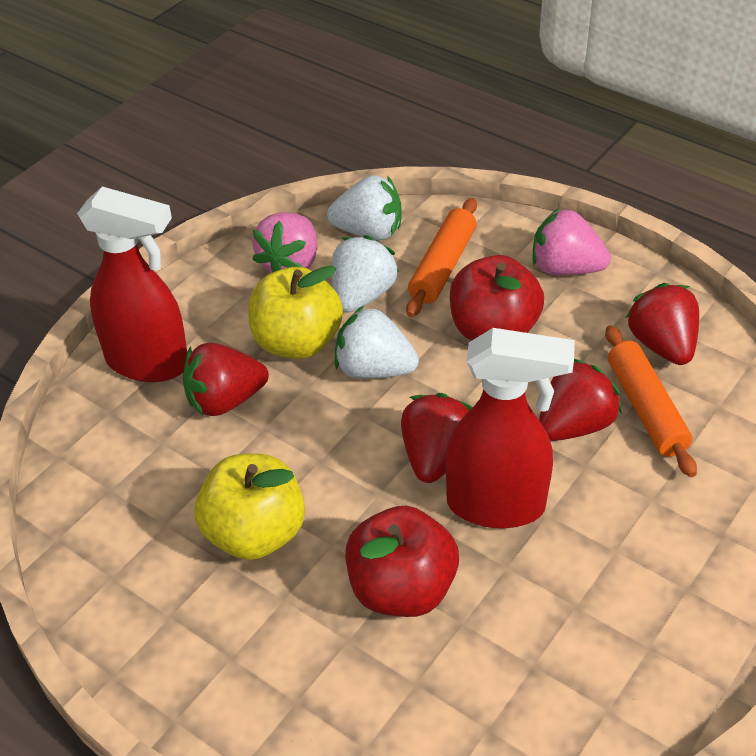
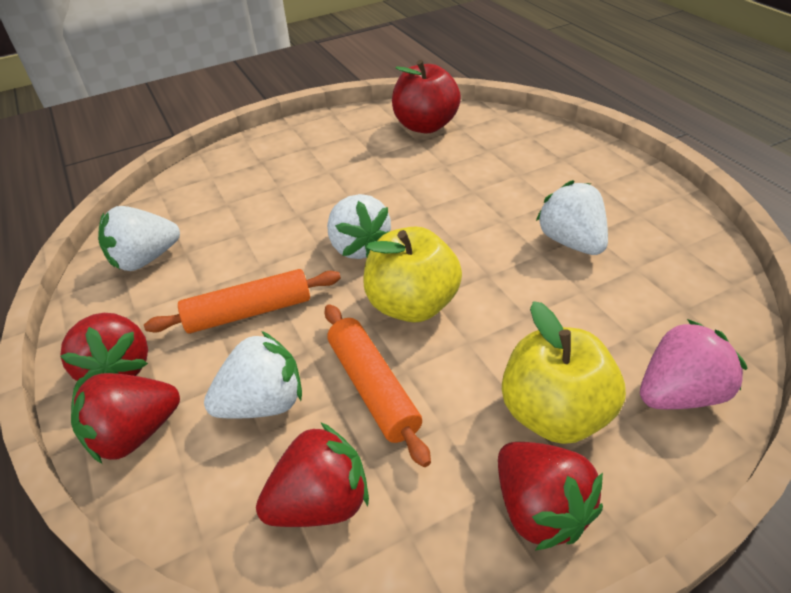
pink strawberry: [252,212,317,273] [532,208,611,275] = 2 -> [640,319,748,409] = 1
red apple: [345,506,459,617] [450,255,544,341] = 2 -> [392,60,461,134] = 1
red spray bottle: [77,187,187,382] [446,328,575,528] = 2 -> none = 0
white strawberry: [327,175,402,240] [332,235,399,313] [335,306,419,379] = 3 -> [98,206,180,271] [204,331,302,419] [327,194,391,259] [536,180,608,255] = 4

